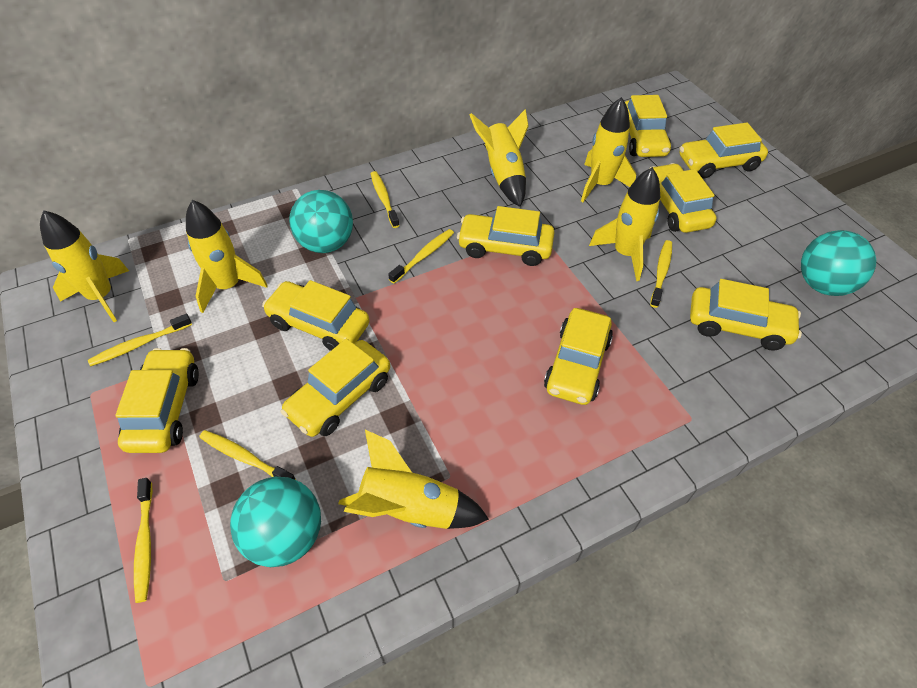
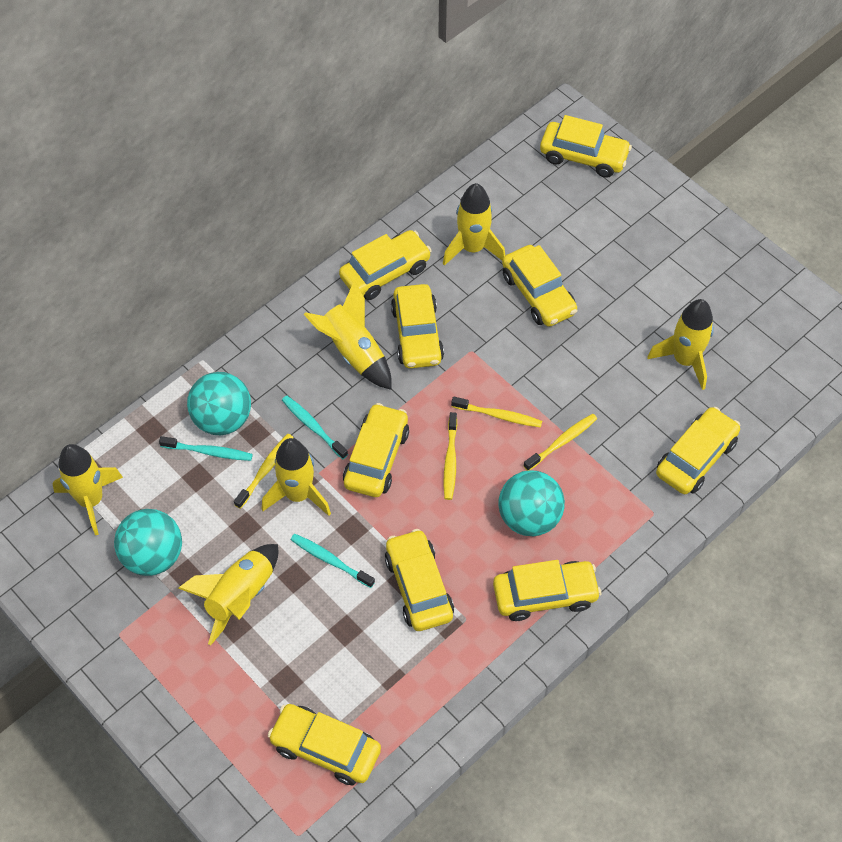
turquoise toothbrush: none = 0 -> [159,436,253,461] [282,396,348,459] [291,534,375,588] = 3
yellow toothbrush: [88,314,192,366] [134,478,153,603] [199,430,296,480] [371,171,400,228] [388,229,454,284] [650,240,672,308] = 6 -> [234,434,294,509] [444,412,457,500] [451,397,542,428] [524,414,597,471] = 4

